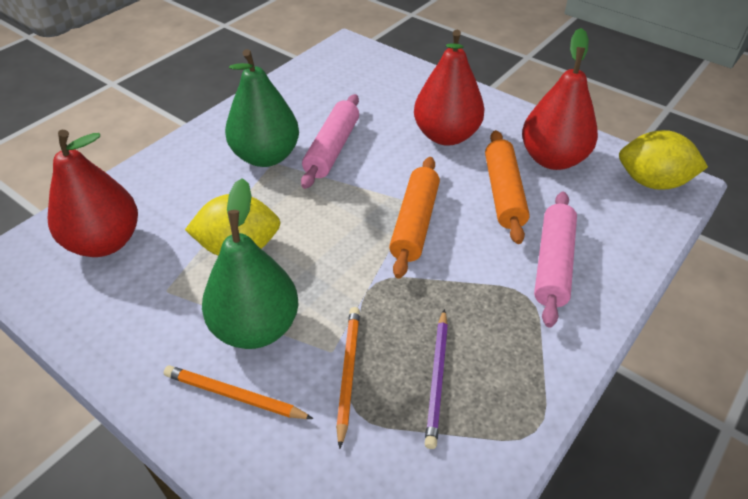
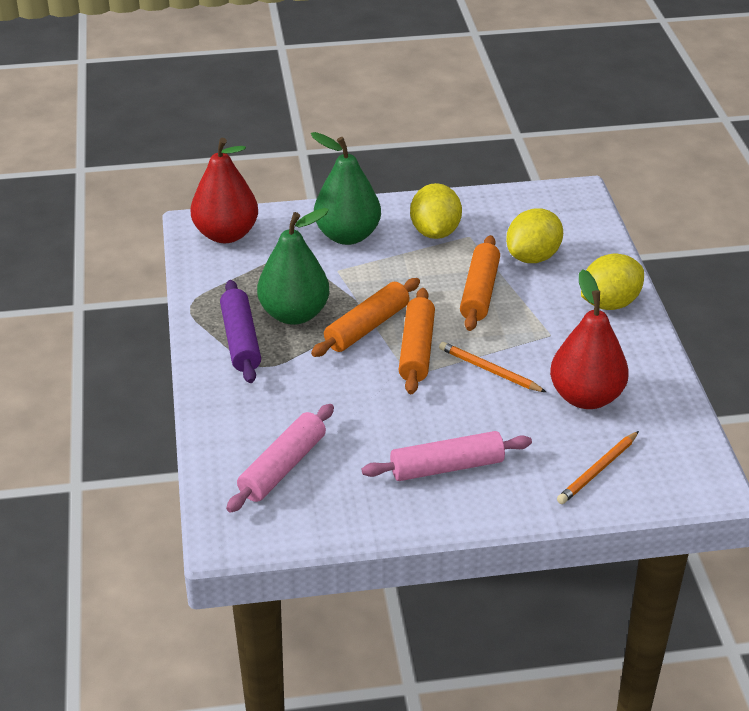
orange rolling pin: [389,157,440,279] [485,130,530,244] = 2 -> [311,278,420,357] [398,288,435,394] [460,235,500,331] = 3
purple pencil: [425,309,448,449] = 1 -> none = 0
purple rolling pin: none = 0 -> [220,280,261,383] = 1
red pear: [48,130,138,257] [414,30,485,146] [522,28,598,170] = 3 -> [190,138,258,243] [550,269,629,409] = 2
yellow lemon: [185,194,281,256] [619,130,708,190] = 2 -> [410,183,462,239] [506,208,563,263] [581,254,644,310] = 3

